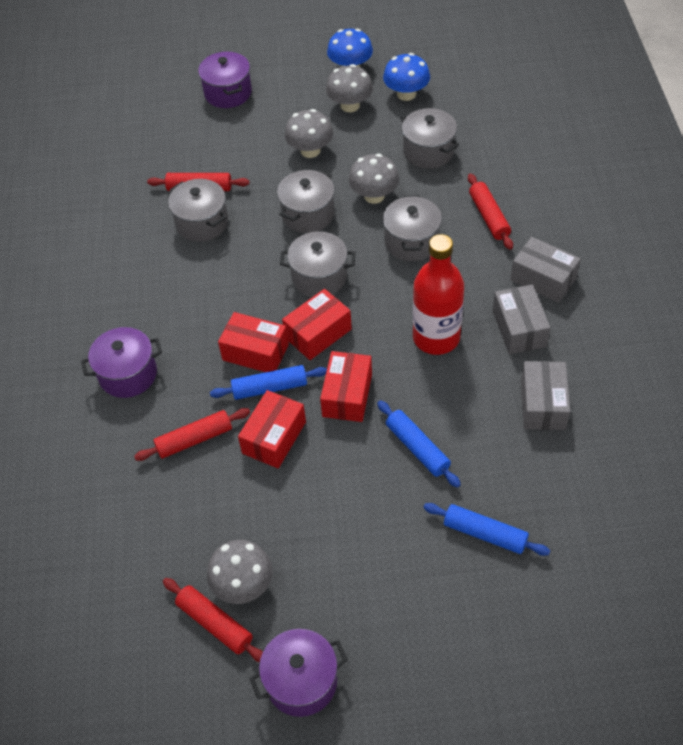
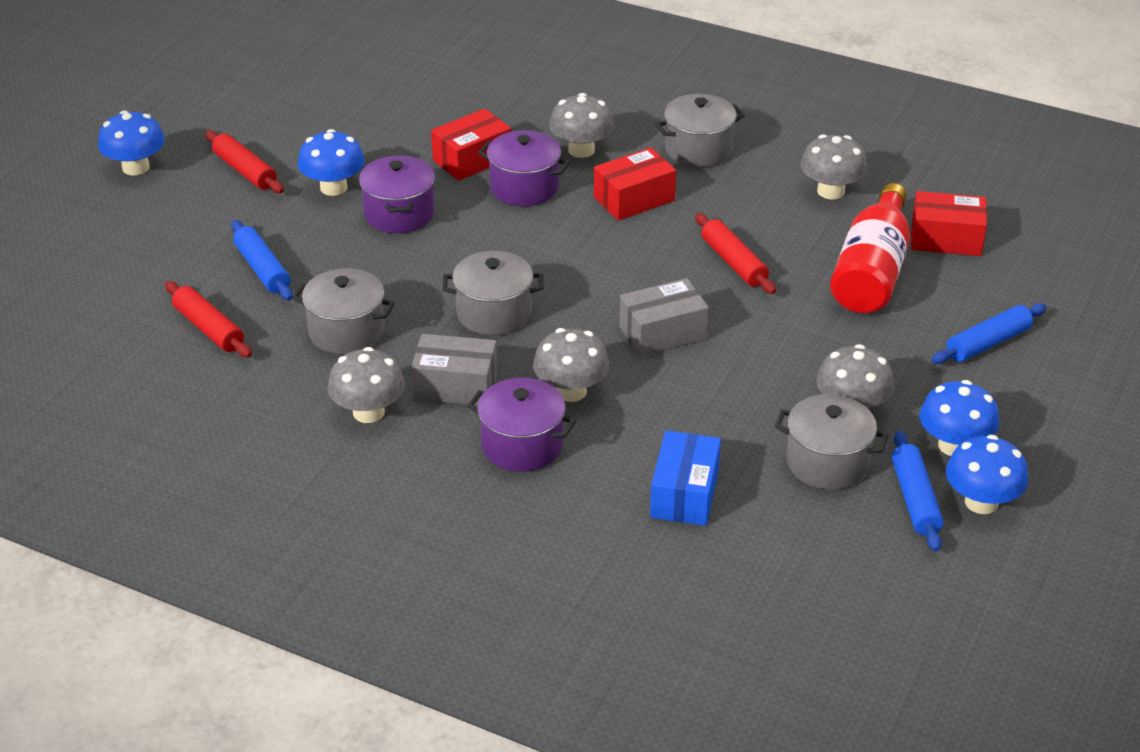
blue box: none = 0 -> [650,430,721,526] = 1
blue mushroom: [327,28,373,67] [383,53,430,101] = 2 -> [98,110,165,176] [298,129,365,196] [920,380,999,456] [946,435,1028,514] = 4
grey box: [493,285,550,354] [511,237,581,303] [521,361,570,430] = 3 -> [411,334,498,405] [619,278,709,356] = 2
grey mushroom: [207,540,273,604] [285,109,333,158] [326,64,373,112] [349,154,399,204] = 4 -> [328,347,405,423] [533,328,609,402] [549,93,614,158] [800,134,867,199] [816,344,894,409] = 5
grey pot: [168,179,228,242] [277,170,335,233] [280,231,355,297] [382,195,442,261] [400,108,459,169] = 5 -> [292,268,395,354] [442,251,543,335] [655,94,745,167] [775,394,888,490] = 4
red box: [218,312,289,372] [238,390,306,468] [282,289,352,360] [320,351,372,422] = 4 -> [431,108,511,181] [594,148,676,220] [911,191,987,256] = 3
red rolling pin: [134,408,250,461] [147,173,250,191] [163,578,263,662] [468,173,513,250] = 4 -> [165,281,252,358] [206,130,284,193] [695,213,776,294] = 3

